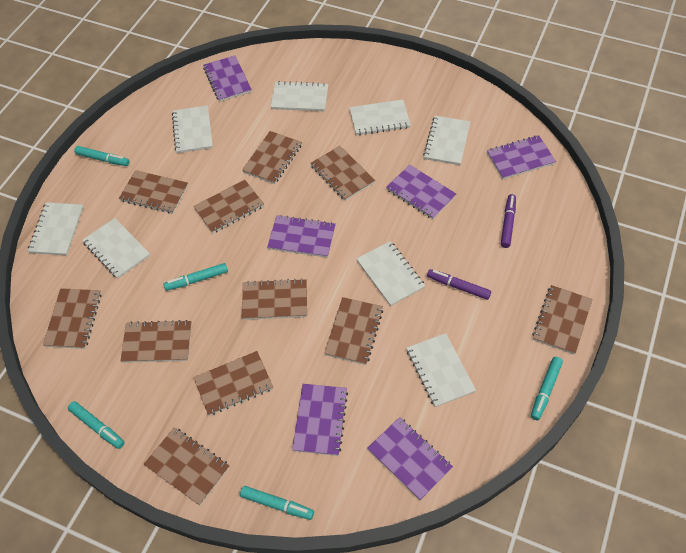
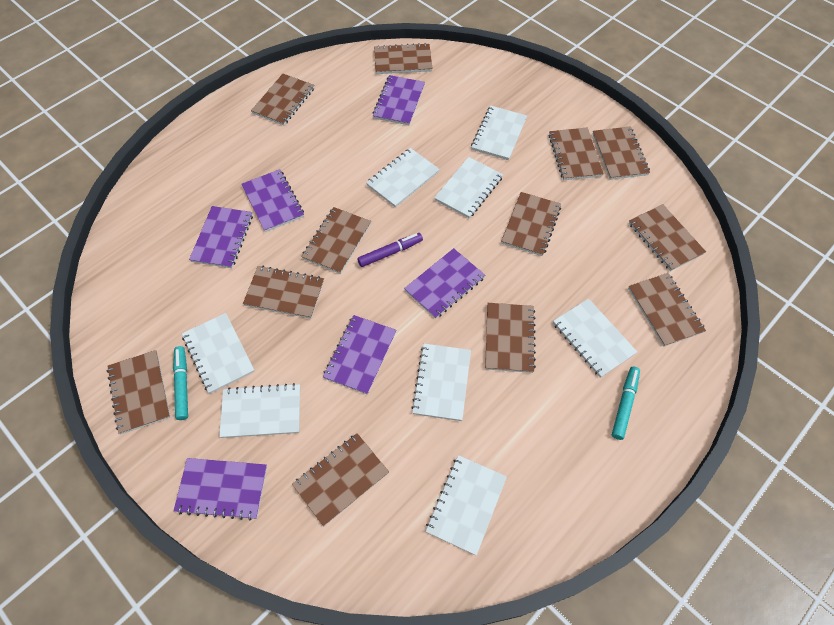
brown notebook: [43,288,102,349] [119,170,188,213] [120,320,192,363] [144,427,230,505] [193,180,264,234] [193,351,273,416] [242,131,302,184] [242,278,307,320] [310,146,375,201] [324,297,383,365] [532,285,593,354] = 11 -> [107,350,171,434] [243,266,324,319] [251,74,315,125] [292,433,389,526] [301,207,371,274] [374,43,433,74] [485,303,536,373] [501,192,561,256] [549,128,604,180] [593,126,650,180] [628,273,706,347] [629,204,706,271] = 12
purple marker: [427,269,491,300] [501,194,516,248] = 2 -> [357,233,423,267] = 1
turquoise marker: [68,401,125,449] [74,146,129,166] [163,263,228,291] [240,486,314,520] [531,357,563,420] = 5 -> [173,346,188,420] [612,367,640,440] = 2

